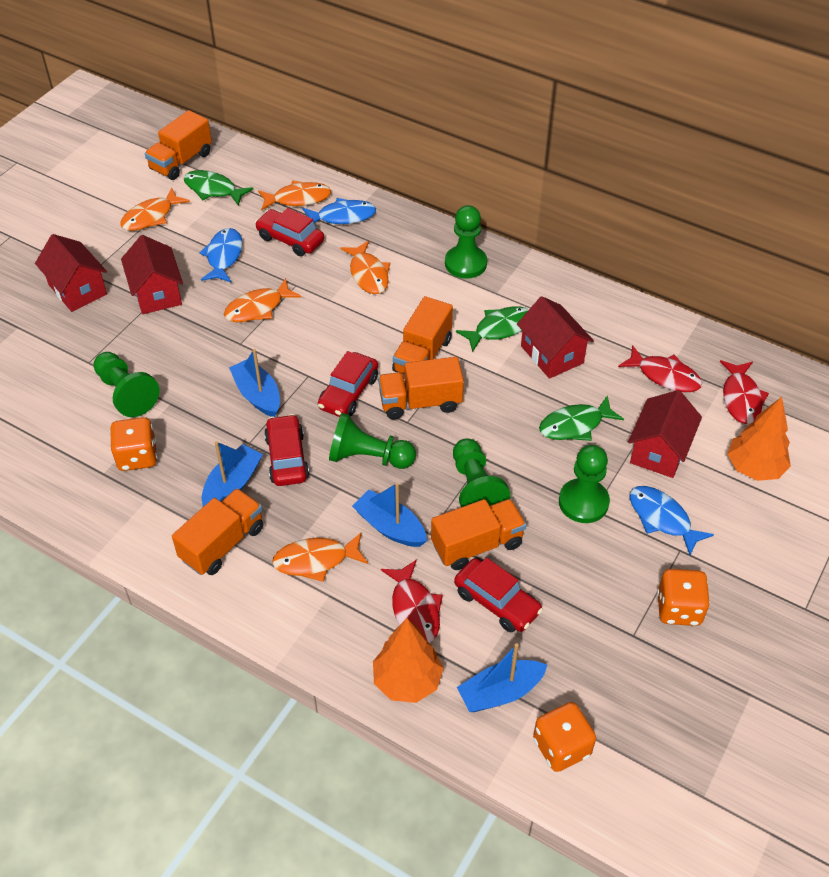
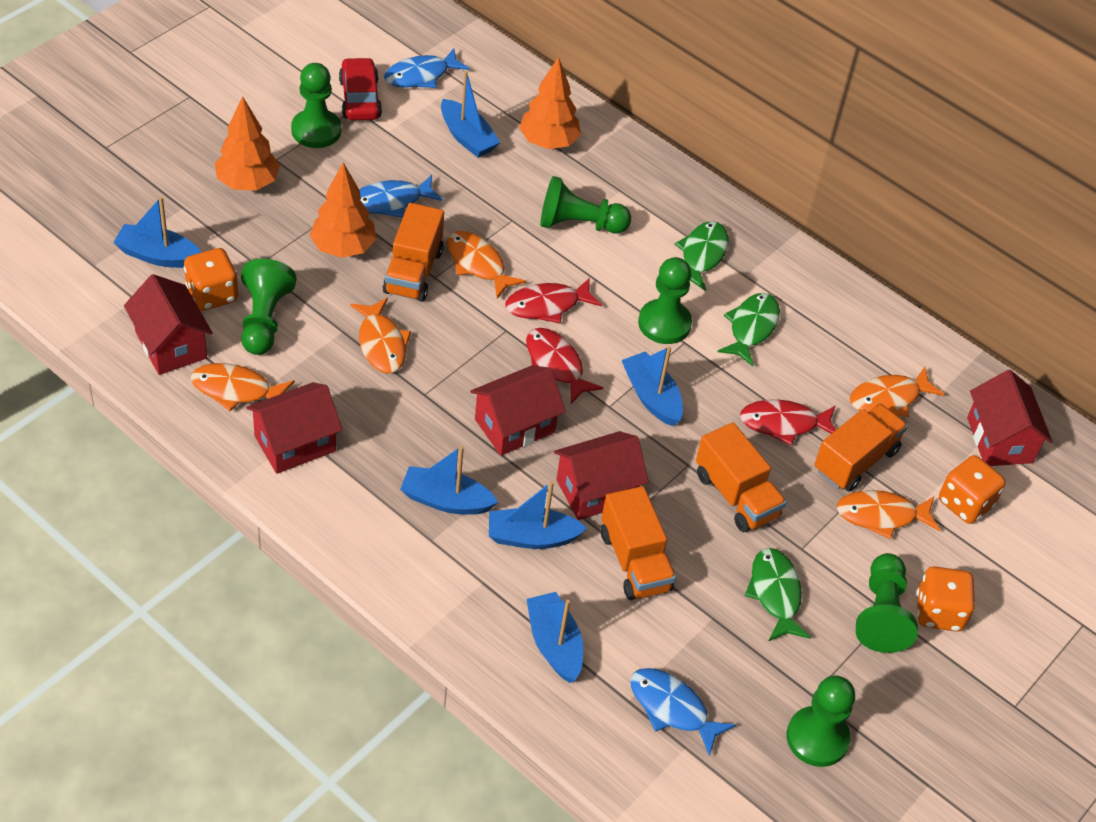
blue boat: [201,441,263,507] [229,349,280,417] [352,482,427,547] [457,643,547,712] = 4 -> [113,196,201,268] [400,446,498,515] [441,71,501,158] [489,481,587,549] [527,592,583,683] [622,346,683,426] = 6
green pawn: [93,352,160,417] [329,413,416,469] [445,205,487,279] [453,438,510,507] [559,445,610,523] = 5 -> [241,259,297,355] [291,63,341,148] [540,176,631,234] [638,257,692,344] [787,675,855,767] [856,553,918,653] = 6
orange tree: [373,618,443,703] [727,397,791,481] = 2 -> [215,96,280,190] [310,162,376,258] [519,57,581,149] = 3
orange truck: [145,110,212,180] [172,488,264,575] [378,357,464,419] [392,296,453,374] [431,499,526,570] = 5 -> [383,203,444,302] [601,486,676,600] [696,422,787,532] [814,403,908,492] = 4
red car: [255,208,324,257] [264,414,309,486] [318,351,378,417] [454,558,543,632] = 4 -> [339,57,382,120] = 1
red house: [35,234,107,312] [121,235,183,314] [517,296,594,379] [628,390,702,478] = 4 -> [124,274,213,375] [246,382,342,474] [470,366,566,456] [554,431,649,520] [967,370,1053,466] = 5

